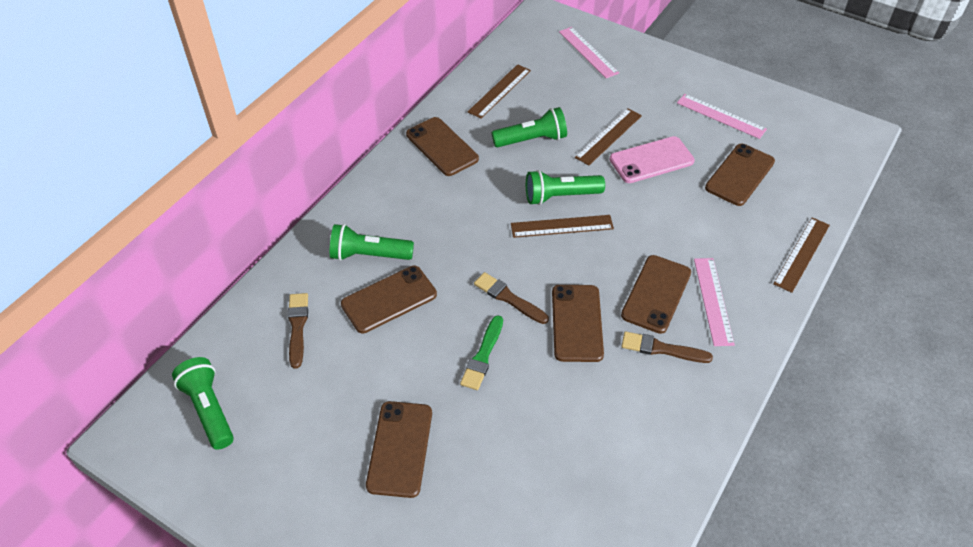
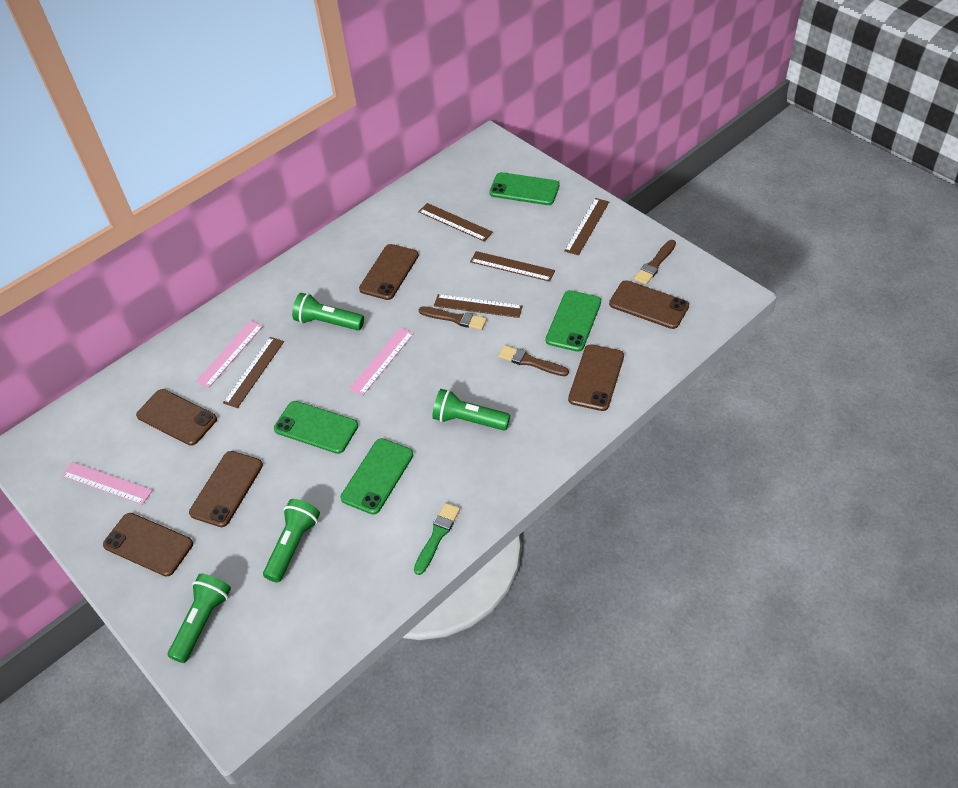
brown ruler: [468,64,531,119] [511,215,614,238] [575,109,642,166] [773,217,830,293] = 4 -> [223,337,284,408] [418,203,493,241] [434,294,523,318] [470,251,555,282] [564,198,609,255] = 5
green phone: none = 0 -> [274,401,358,454] [341,438,413,515] [489,172,559,205] [546,290,601,352] = 4
pink phone: [610,136,695,183] = 1 -> none = 0

